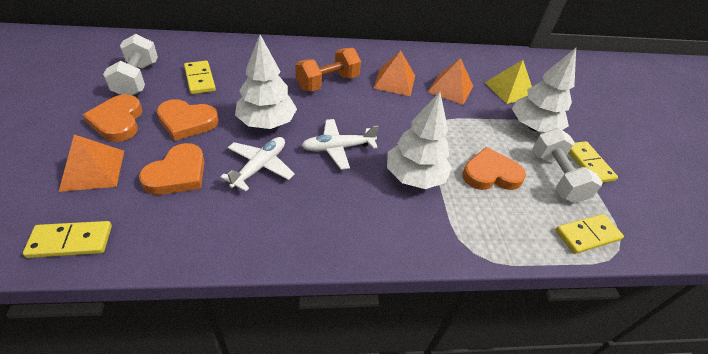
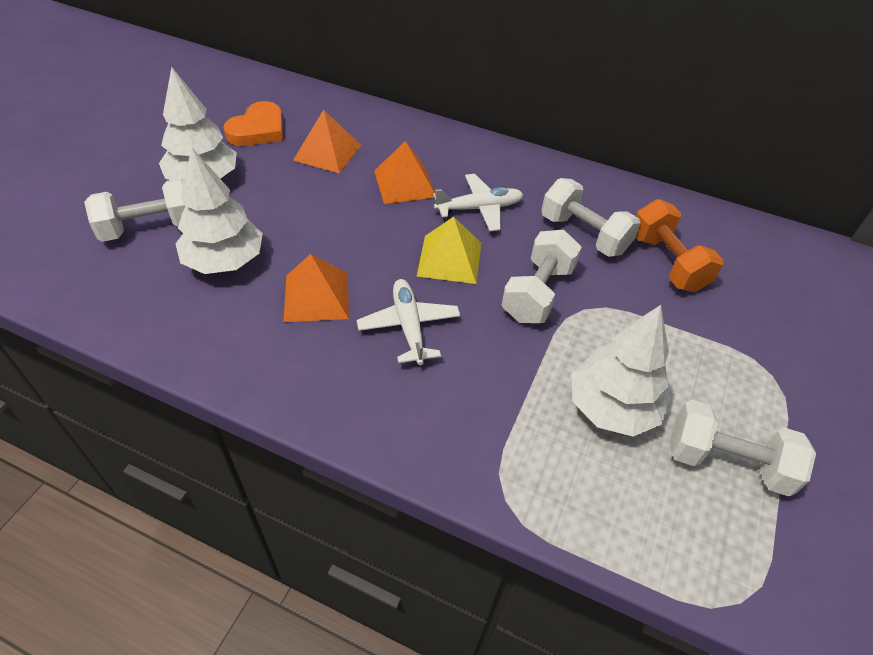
orange heart: [83,94,142,142] [139,143,205,195] [157,99,219,141] [462,147,526,190] = 4 -> [223,101,283,146] = 1
white dumbbell: [103,34,158,96] [533,128,603,203] = 2 -> [84,178,185,242] [502,230,582,323] [541,178,641,257] [670,400,816,496] = 4
yellow domino: [23,221,112,258] [184,61,216,94] [555,214,624,254] [569,141,618,183] = 4 -> none = 0

